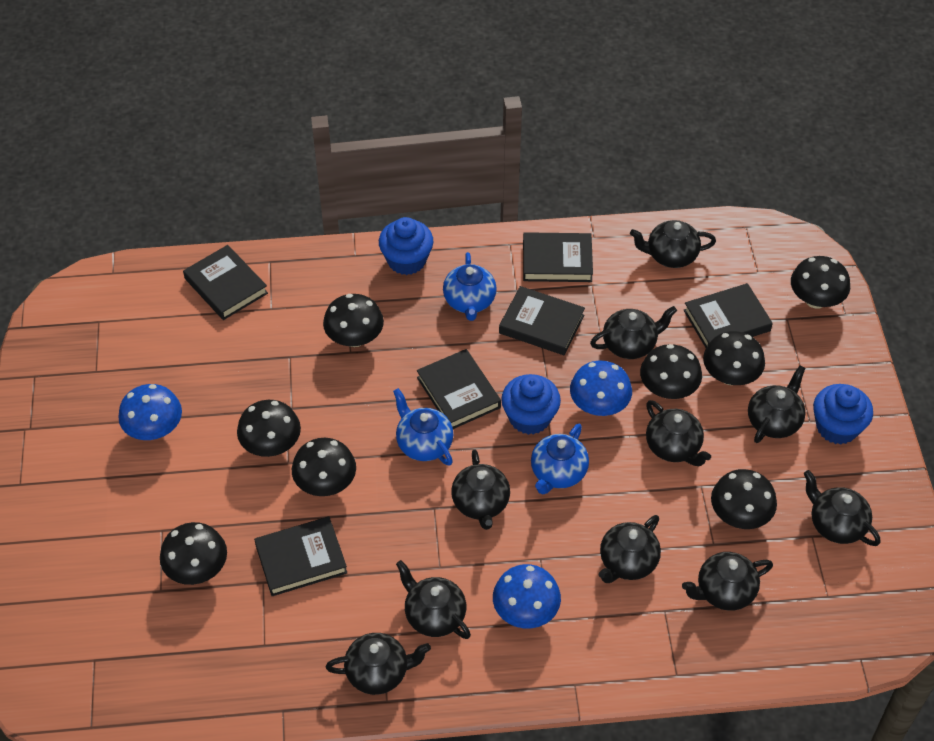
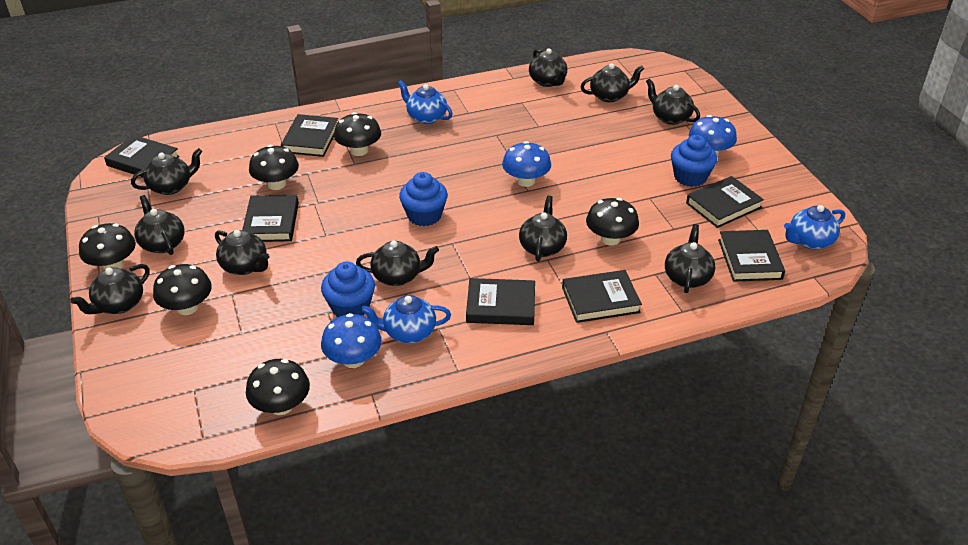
black book: [183,245,268,320] [254,517,347,596] [417,349,501,429] [499,286,585,355] [523,232,593,282] [684,283,773,348] = 6 -> [104,135,180,177] [242,195,299,242] [281,114,338,157] [466,278,535,325] [562,270,642,323] [686,176,764,228] [718,230,785,282] = 7
black mushroom: [160,522,227,585] [237,400,301,457] [292,438,356,496] [323,294,384,347] [640,344,702,399] [703,331,765,385] [711,469,777,529] [791,256,850,309] = 8 -> [79,223,136,270] [153,264,212,315] [246,359,310,415] [249,145,299,190] [334,112,381,156] [586,198,639,245] = 6

